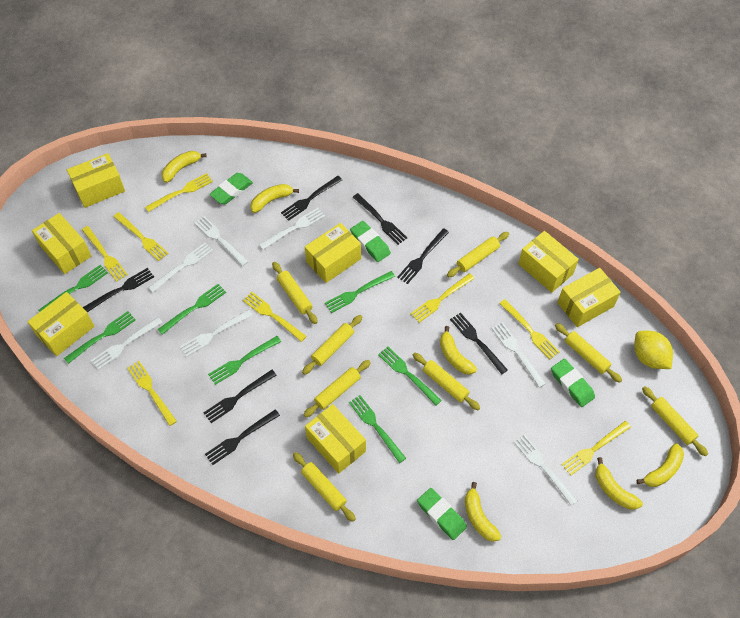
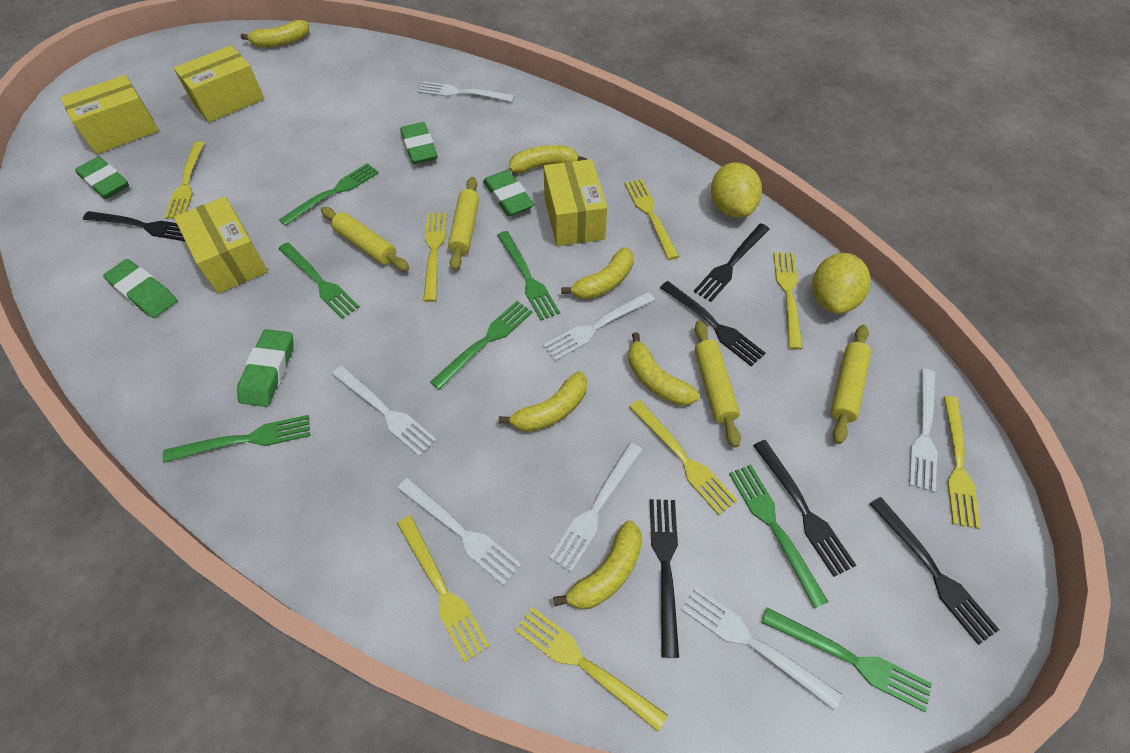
black fork: [82,268,154,312] [204,370,277,423] [205,409,280,465] [281,176,342,221] [353,193,407,245] [397,228,449,284] [450,312,508,374] = 7 -> [83,211,185,241] [649,499,679,658] [660,281,766,366] [694,223,770,302] [753,440,857,577] [870,497,999,645] = 6
green eraser: [210,173,253,204] [350,221,391,262] [417,488,467,540] [551,359,595,407] = 4 -> [75,157,129,199] [103,259,177,318] [237,329,294,407] [400,122,438,164] [483,170,534,216] = 5
yellow box: [27,292,94,356] [32,213,91,274] [67,153,125,208] [305,223,361,283] [305,404,366,474] [518,231,579,293] [557,268,621,327] = 7 -> [60,75,159,154] [174,45,264,122] [174,197,268,294] [543,159,607,246] = 4
yellow lemon: [634,331,673,369] = 1 -> [711,163,762,218] [812,253,871,314] = 2
yellow rolling pin: [272,262,318,324] [293,452,356,522] [302,315,362,375] [303,360,371,418] [413,353,480,410] [447,232,509,277] [555,323,622,383] [642,386,708,456] = 8 -> [321,207,409,271] [448,177,479,271] [695,321,741,447] [831,325,871,444] = 4

